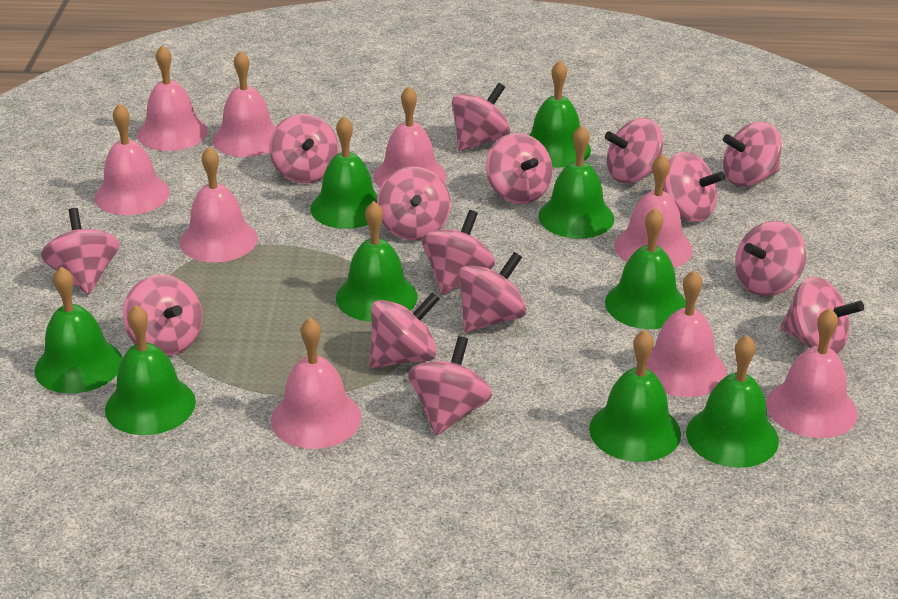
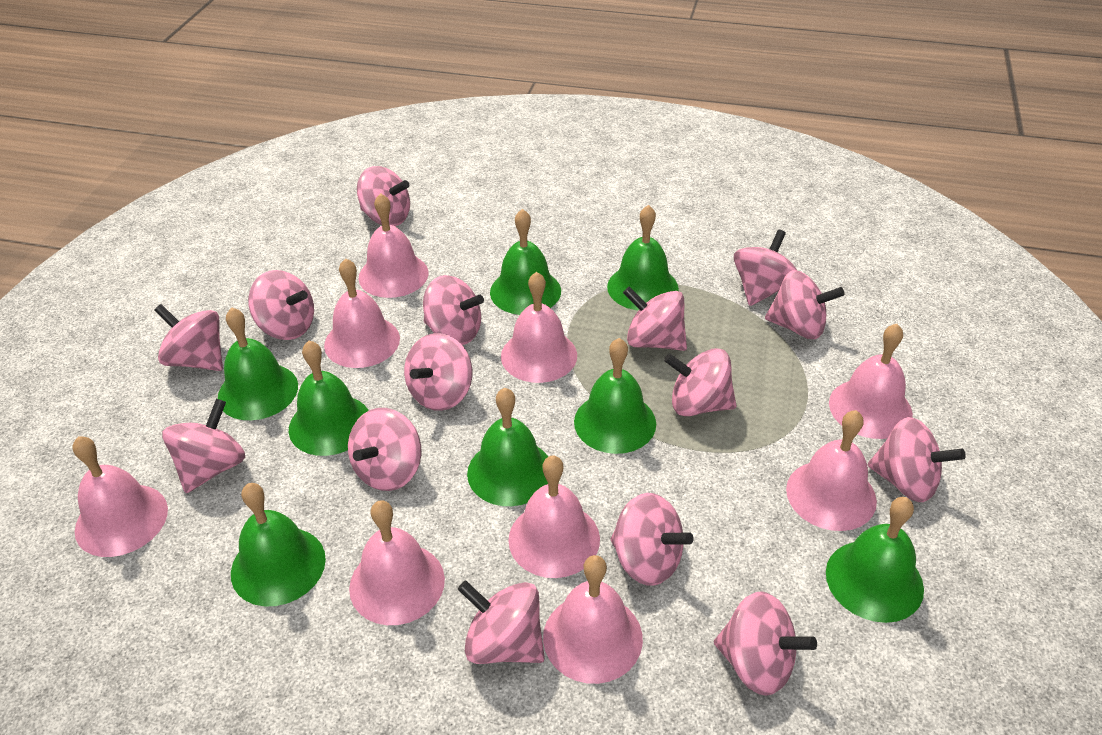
green bell: [34,267,122,394] [105,305,196,435] [310,116,378,229] [336,201,418,322] [530,61,591,168] [538,125,614,239] [589,330,681,462] [605,208,686,329] [686,335,779,468] = 9 -> [218,308,298,420] [231,483,326,607] [289,341,369,456] [467,388,548,506] [490,209,561,315] [574,338,656,454] [607,205,679,310] [826,497,924,623] = 8

